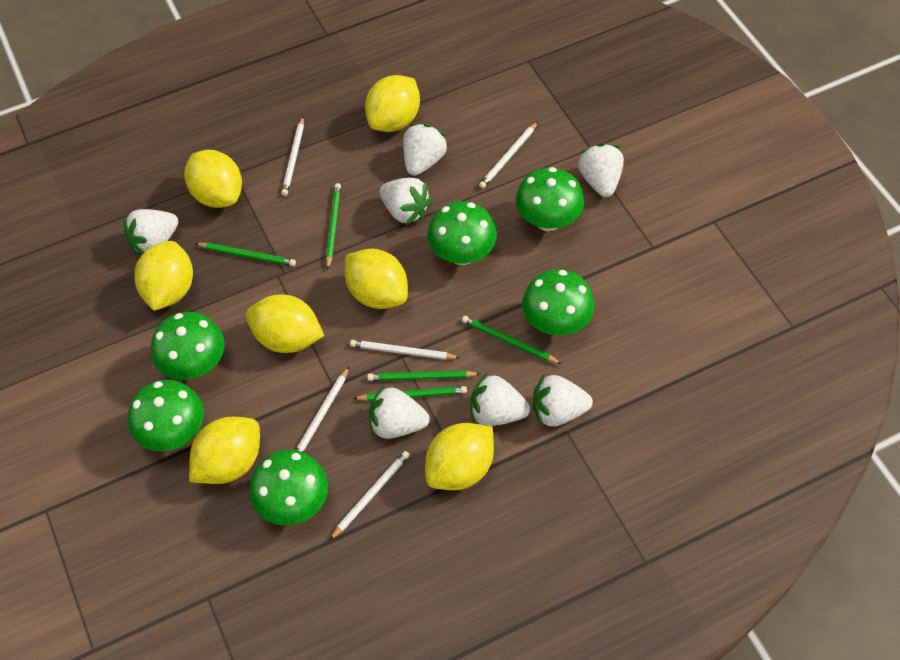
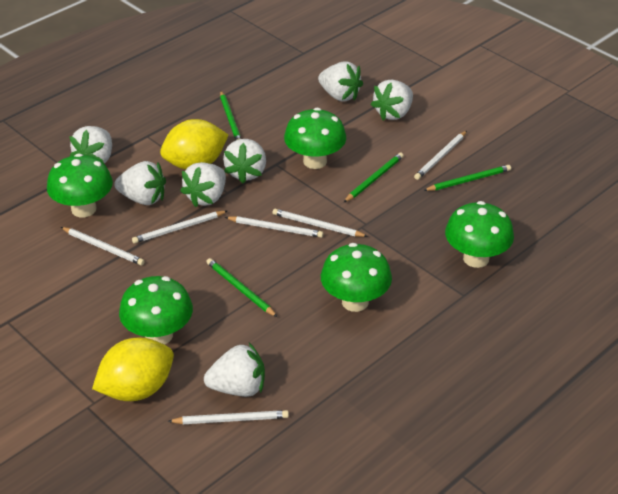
green mushroom: [128,380,204,451] [151,312,225,380] [250,450,328,526] [427,201,497,265] [516,167,584,231] [522,269,594,336] = 6 -> [47,153,113,217] [119,276,193,345] [284,108,346,169] [321,243,392,312] [445,201,514,268] = 5
green pencil: [195,243,296,266] [326,183,341,270] [353,386,467,401] [367,371,480,381] [462,316,562,364] = 5 -> [206,258,277,317] [220,91,241,141] [343,152,404,203] [423,165,511,191] = 4
white pencil: [281,117,304,196] [296,367,349,452] [330,451,410,540] [350,340,460,360] [479,122,538,188] = 5 -> [61,227,145,265] [132,211,227,244] [167,410,289,424] [225,216,324,238] [272,209,368,237] [414,131,467,180] = 6
yellow lemon: [134,241,193,311] [184,150,242,208] [189,417,260,484] [246,294,324,353] [345,249,408,309] [365,75,420,132] [425,423,494,490] = 7 -> [92,338,174,401] [160,119,228,170] = 2

